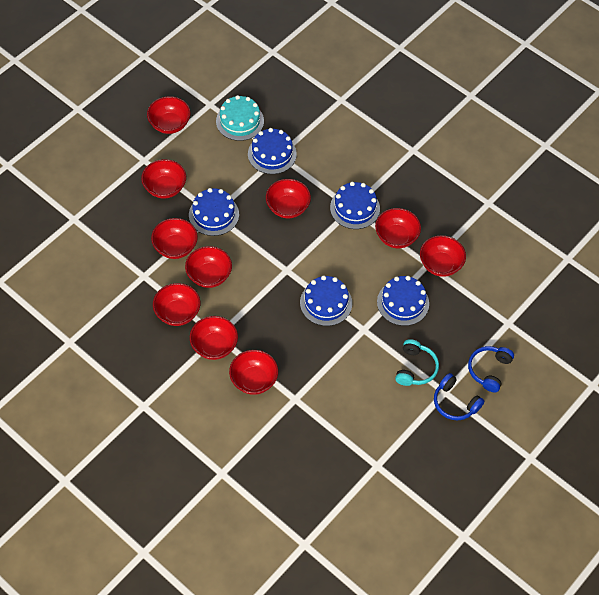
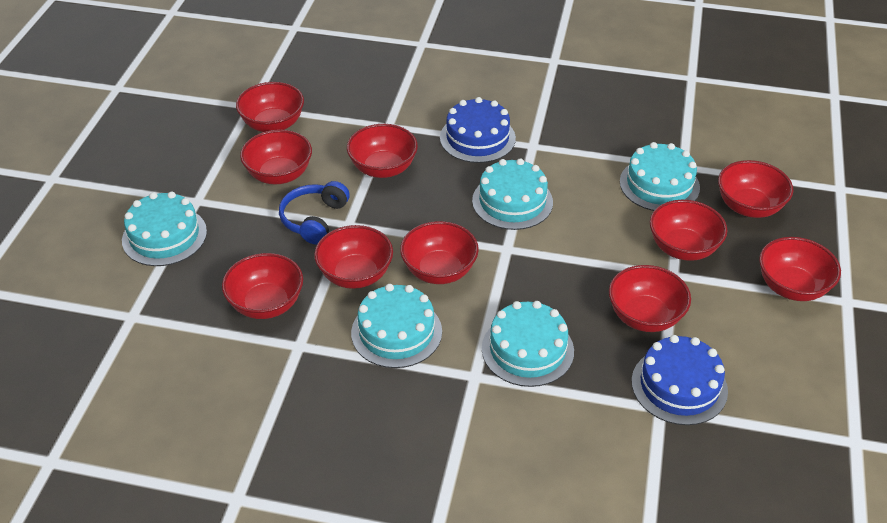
blue cake: [189,188,239,236] [248,128,297,174] [300,276,352,326] [330,182,380,229] [377,276,429,326] = 5 -> [440,97,516,163] [632,335,728,425] = 2
blue headphones: [434,373,484,421] [468,346,514,393] = 2 -> [279,181,350,245] = 1
turquoise cake: [216,95,264,141] = 1 -> [122,192,207,266] [351,284,442,368] [472,158,553,230] [482,301,574,387] [620,142,700,211] = 5
turquoise headphones: [395,339,439,386] = 1 -> none = 0

